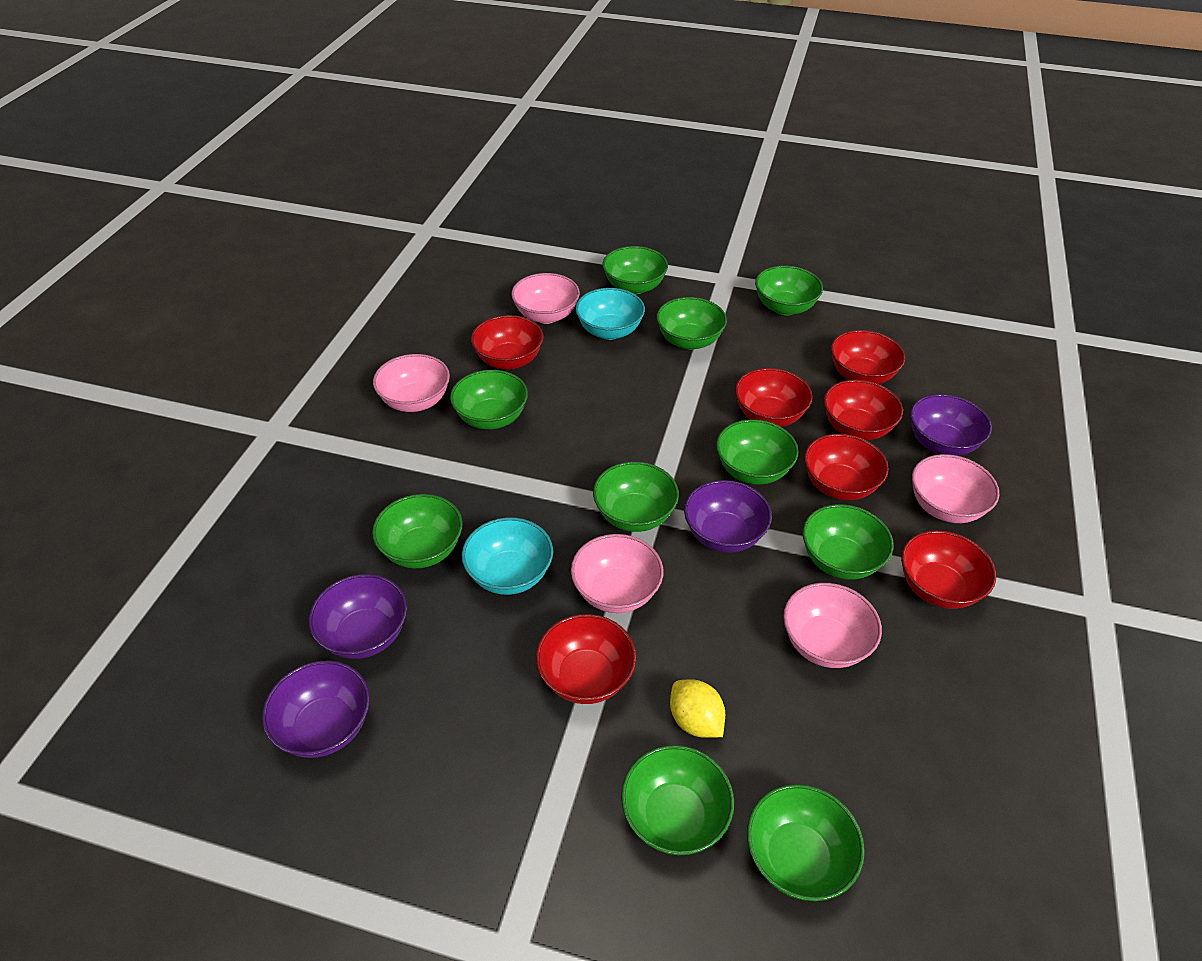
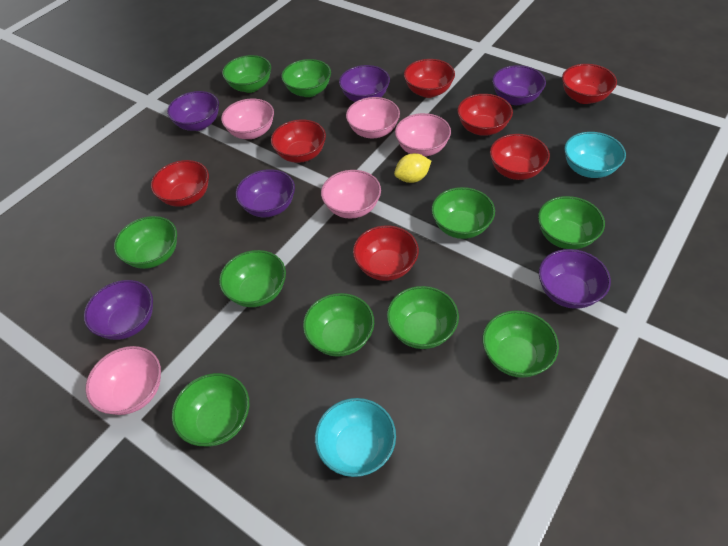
purple bowl: [262,660,370,758] [309,574,407,659] [684,480,772,553] [910,394,992,456] = 4 -> [84,280,153,340] [167,91,219,131] [236,169,295,217] [339,65,390,102] [492,65,546,105] [539,249,611,309] = 6

